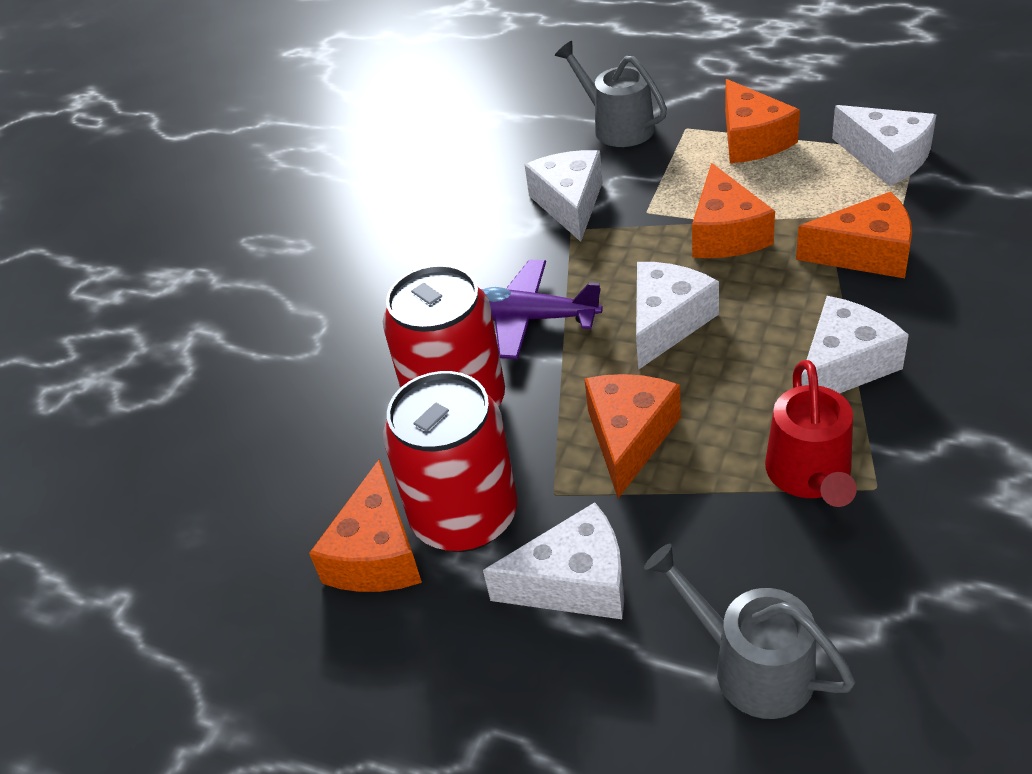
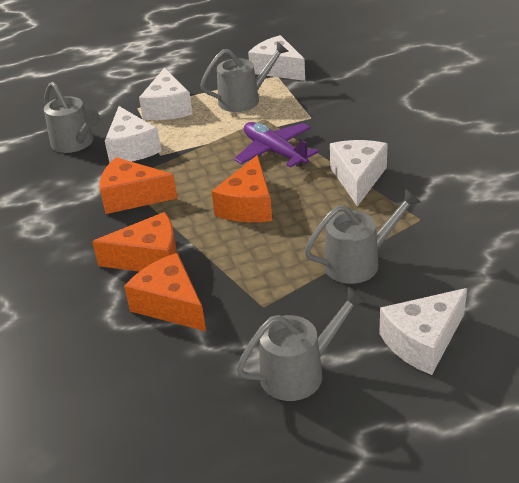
grey watering can: [555,41,667,147] [644,544,855,719] = 2 -> [44,82,100,153] [200,41,289,112] [236,287,367,401] [305,189,421,284] = 4
orange cheese: [309,459,422,592] [584,374,681,498] [692,163,775,258] [725,79,800,163] [796,191,912,278] = 5 -> [92,212,177,272] [99,157,177,214] [124,253,206,331] [211,155,272,222] = 4
red can: [383,265,505,407] [383,371,518,552] = 2 -> none = 0
red watering can: [765,360,857,507] = 1 -> none = 0

